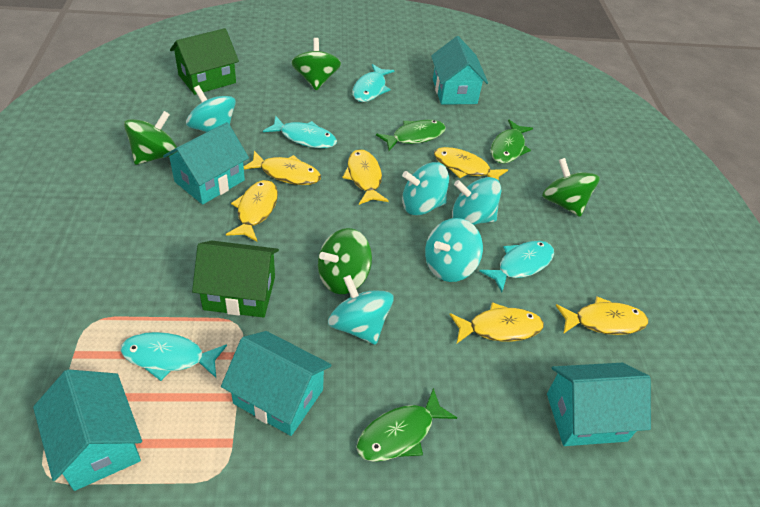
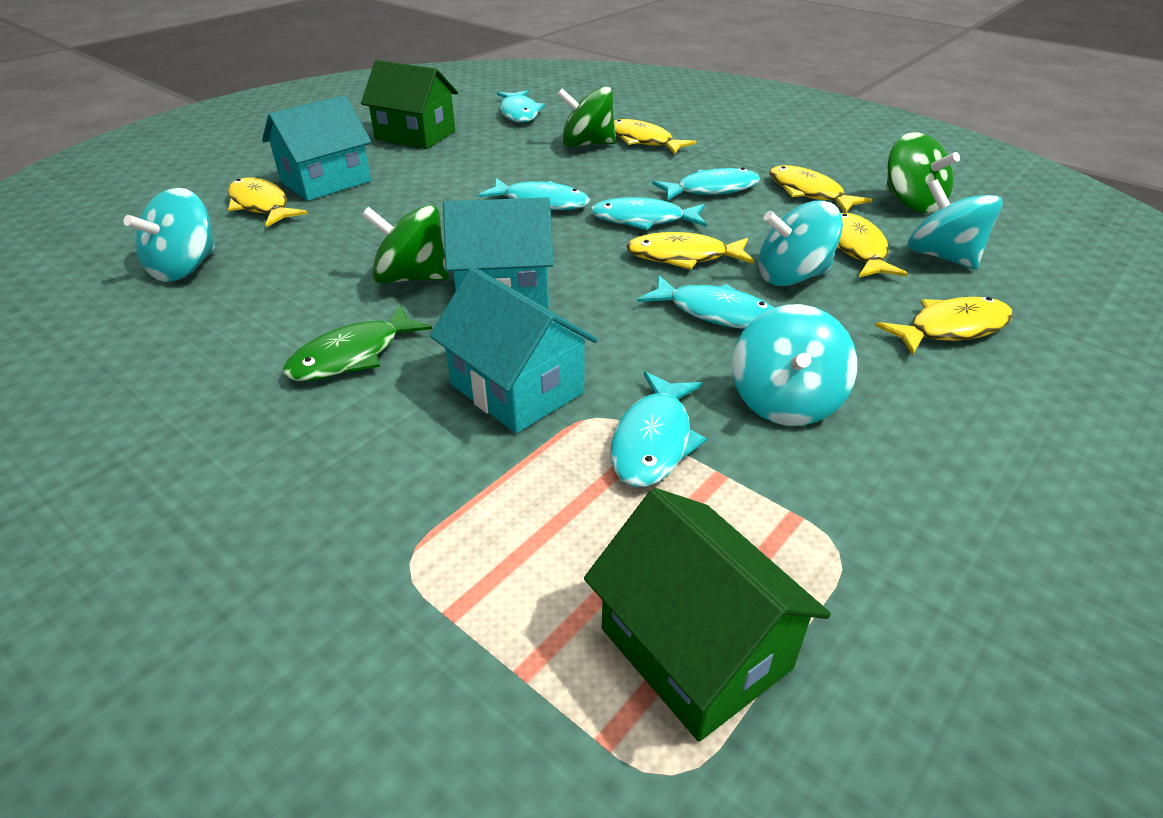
green fish: [356,388,457,462] [376,120,446,151] [491,119,533,164] = 3 -> [282,305,432,381] = 1
green spinning top: [124,111,178,165] [291,38,341,91] [318,228,372,294] [542,158,600,217] = 4 -> [362,205,449,284] [557,86,616,147] [886,132,960,213] = 3
turquoise fish: [120,332,227,381] [263,116,337,148] [352,64,395,102] [479,241,554,292] = 4 -> [478,178,590,210] [497,90,545,123] [590,197,707,231] [610,372,707,487] [638,275,774,329] [652,168,760,201] = 6
turquoise house: [33,369,142,491] [163,122,249,205] [221,331,331,436] [431,36,488,105] [547,363,651,446] = 5 -> [262,95,371,201] [430,267,598,433] [443,197,554,308] = 3
turquoise spinning top: [186,85,236,132] [328,275,394,345] [402,162,449,215] [425,218,483,282] [452,177,501,225] = 5 -> [124,188,216,282] [732,304,857,426] [758,201,843,286] [907,179,1003,270] = 4

